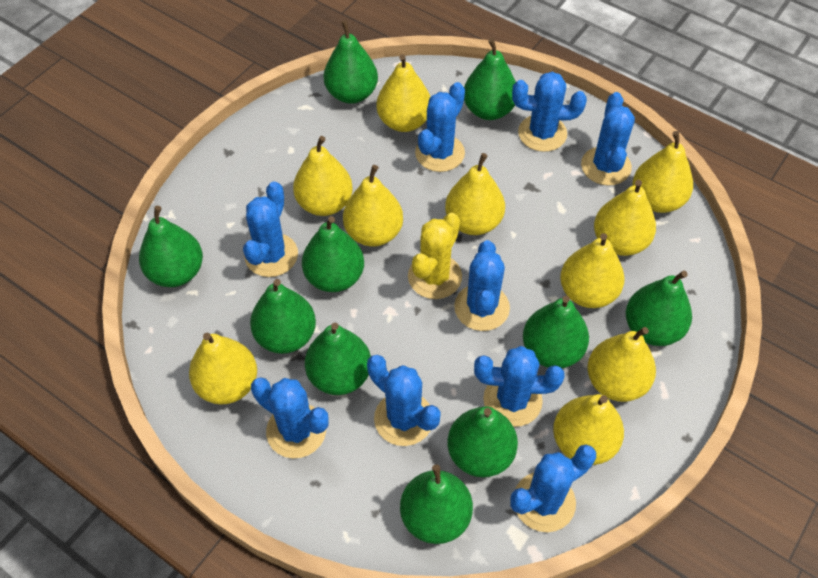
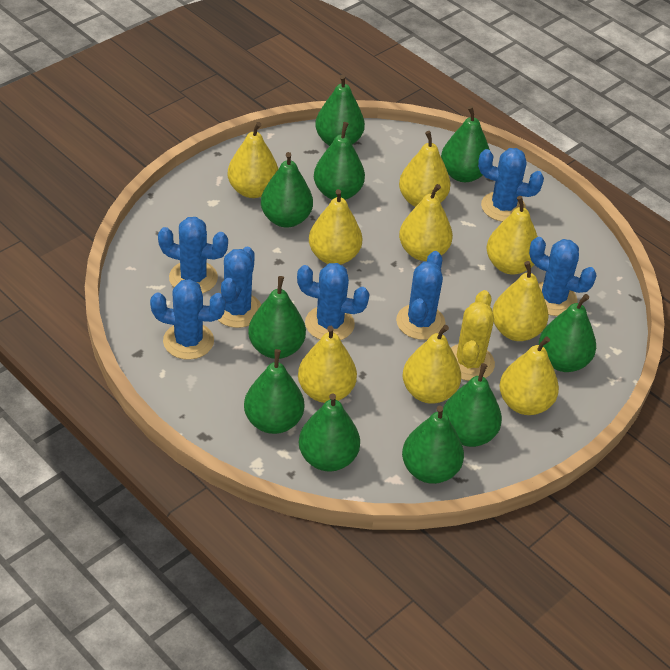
blue cactus: [243,182,298,277] [251,377,329,458] [367,355,441,446] [415,82,465,172] [454,240,510,331] [474,346,565,427] [510,444,596,532] [512,72,587,152] [581,92,635,186] = 9 -> [150,279,226,360] [158,217,228,293] [218,246,261,328] [297,263,369,340] [396,251,446,340] [478,148,544,222] [529,237,597,316] = 7
yellow pear: [189,333,257,405] [293,136,353,216] [343,165,403,247] [376,54,430,132] [445,153,505,235] [553,394,624,465] [560,233,625,308] [587,327,656,402] [594,180,656,256] [633,131,693,213] = 10 -> [228,122,278,198] [298,326,357,403] [309,189,362,265] [399,131,451,207] [399,184,453,261] [403,325,461,404] [486,196,538,274] [492,261,548,341] [499,336,559,415] = 9

